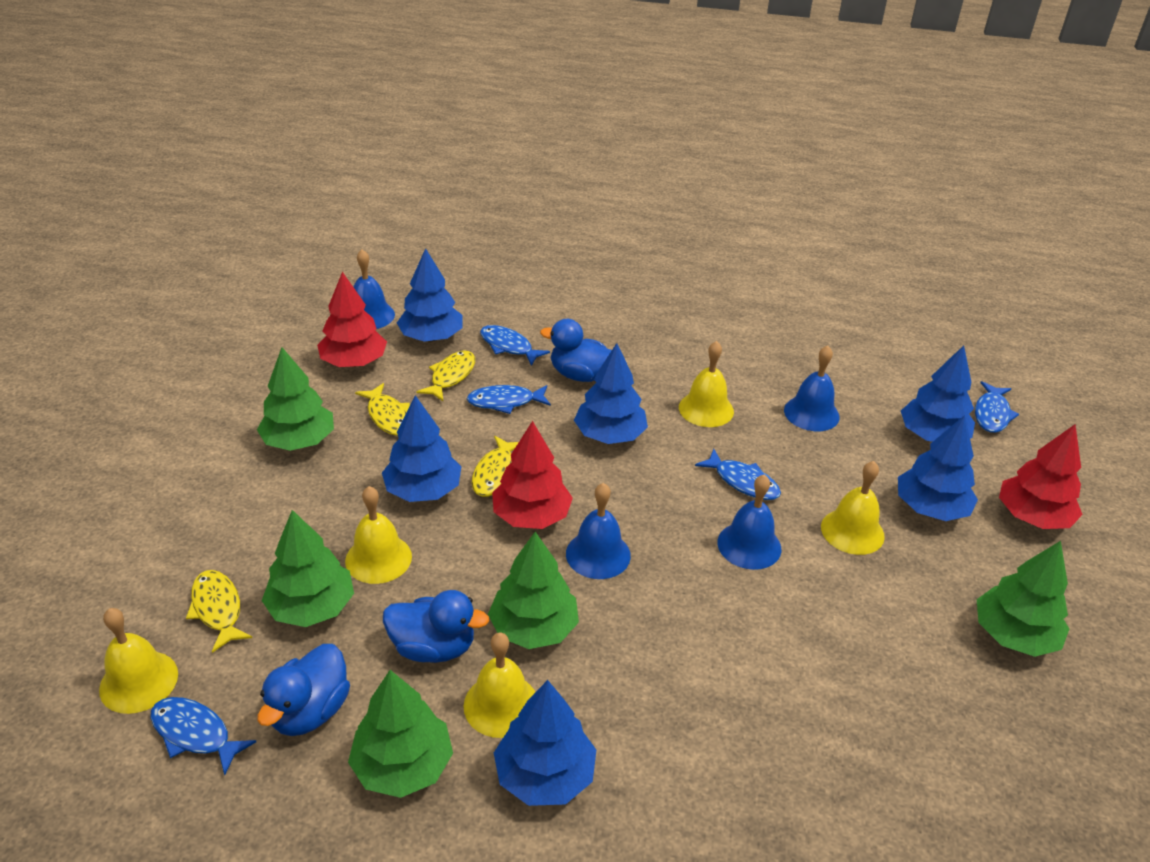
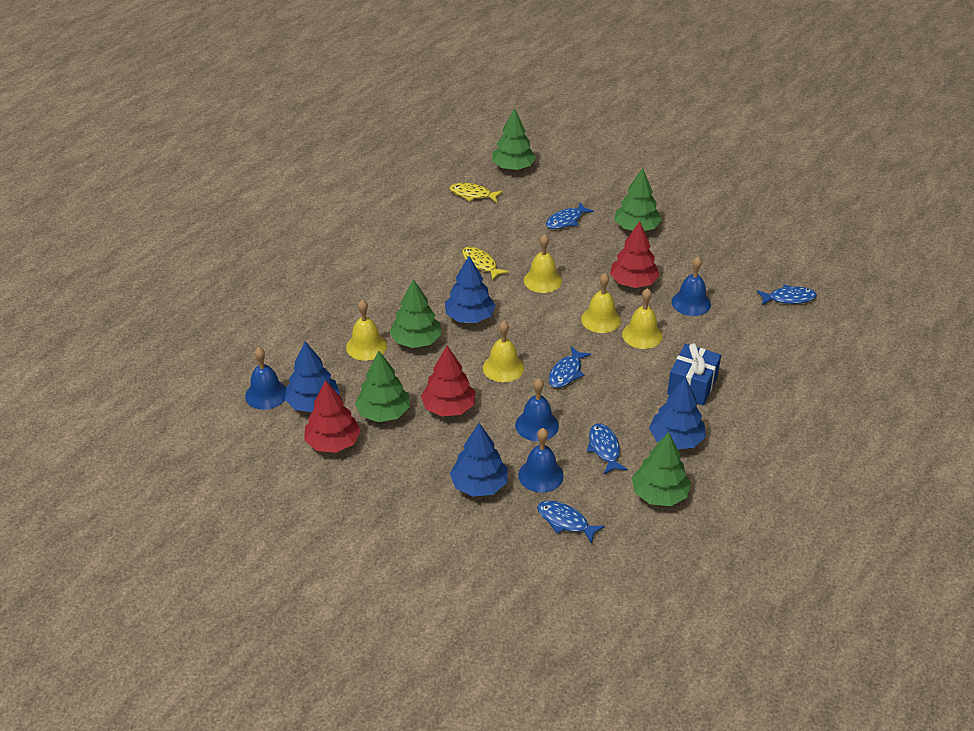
blue duck: [258,644,350,736] [383,590,489,663] [540,319,612,382] = 3 -> none = 0
blue gift: none = 0 -> [667,343,721,405] = 1
blue tree: [382,395,461,502] [397,248,463,342] [494,680,596,806] [574,343,648,444] [898,415,978,521] [901,345,975,442] = 6 -> [285,341,340,412] [445,256,495,323] [450,423,508,497] [649,377,706,449] = 4
yellow fish: [186,570,252,653] [355,383,410,436] [416,351,475,401] [472,436,519,497] = 4 -> [450,183,503,203] [462,247,509,281] = 2

